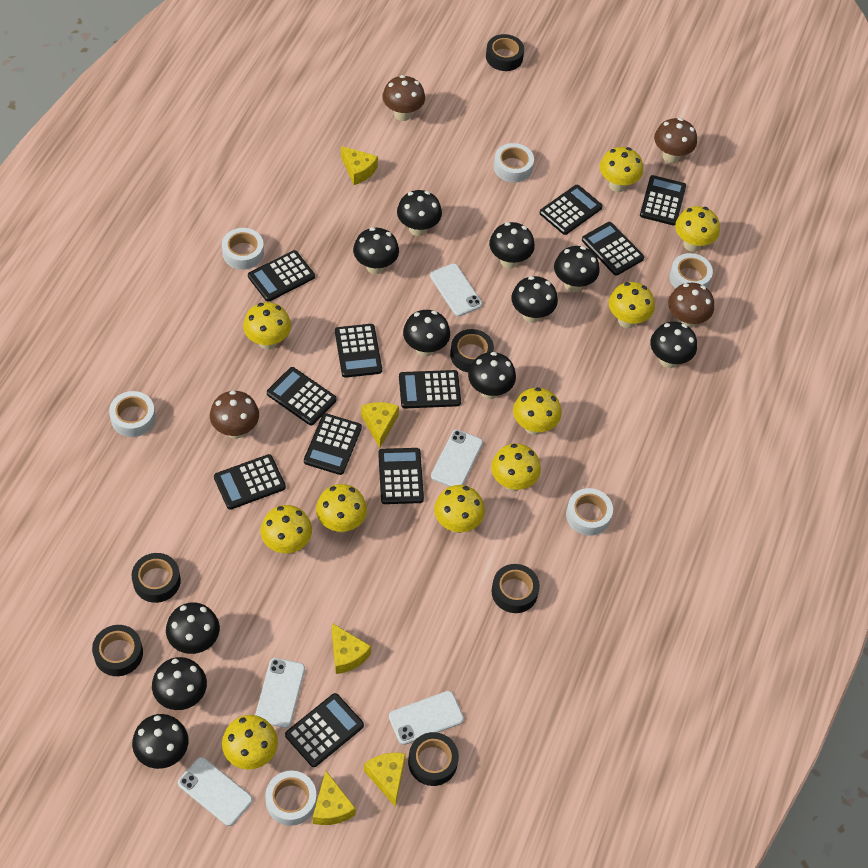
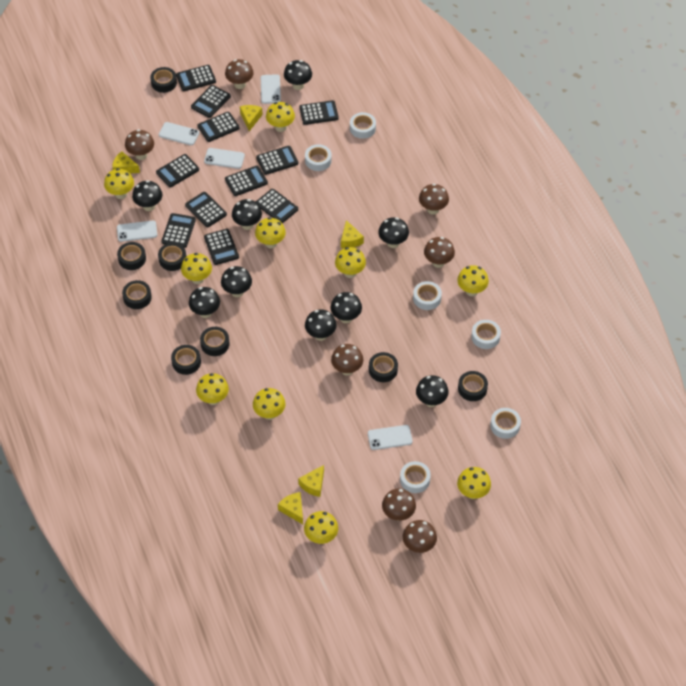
black mushroom: [132,714,189,769] [152,657,207,710] [166,602,220,654] [353,227,399,274] [397,190,442,236] [403,310,450,357] [468,352,516,399] [489,222,535,268] [511,276,558,323] [554,246,600,292] [650,322,697,368] = 11 -> [132,180,162,211] [189,287,220,318] [221,266,252,297] [232,199,262,230] [284,60,312,90] [305,309,337,341] [330,292,362,323] [378,217,409,248] [416,375,449,407] = 9
black tape: [92,625,143,676] [131,553,181,603] [408,732,459,786] [450,329,494,372] [486,34,524,71] [492,564,540,613] = 6 -> [117,242,146,270] [122,280,152,309] [150,67,177,93] [158,243,186,271] [171,345,201,375] [200,327,230,356] [369,352,398,382] [458,371,488,401] = 8
brown mushroom: [210,391,259,439] [382,75,425,121] [654,118,697,163] [668,283,714,328] = 4 -> [125,129,154,160] [225,59,254,89] [331,344,363,375] [382,488,416,521] [403,520,437,553] [419,184,449,215] [424,237,455,268] = 7

